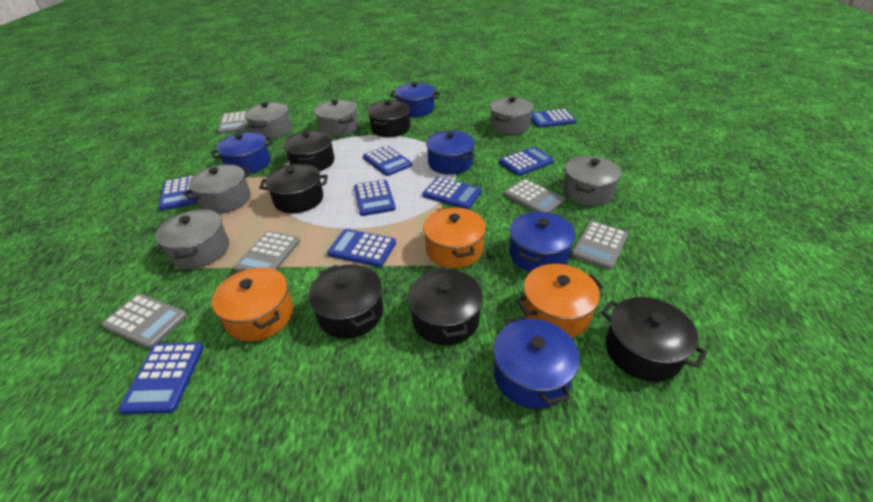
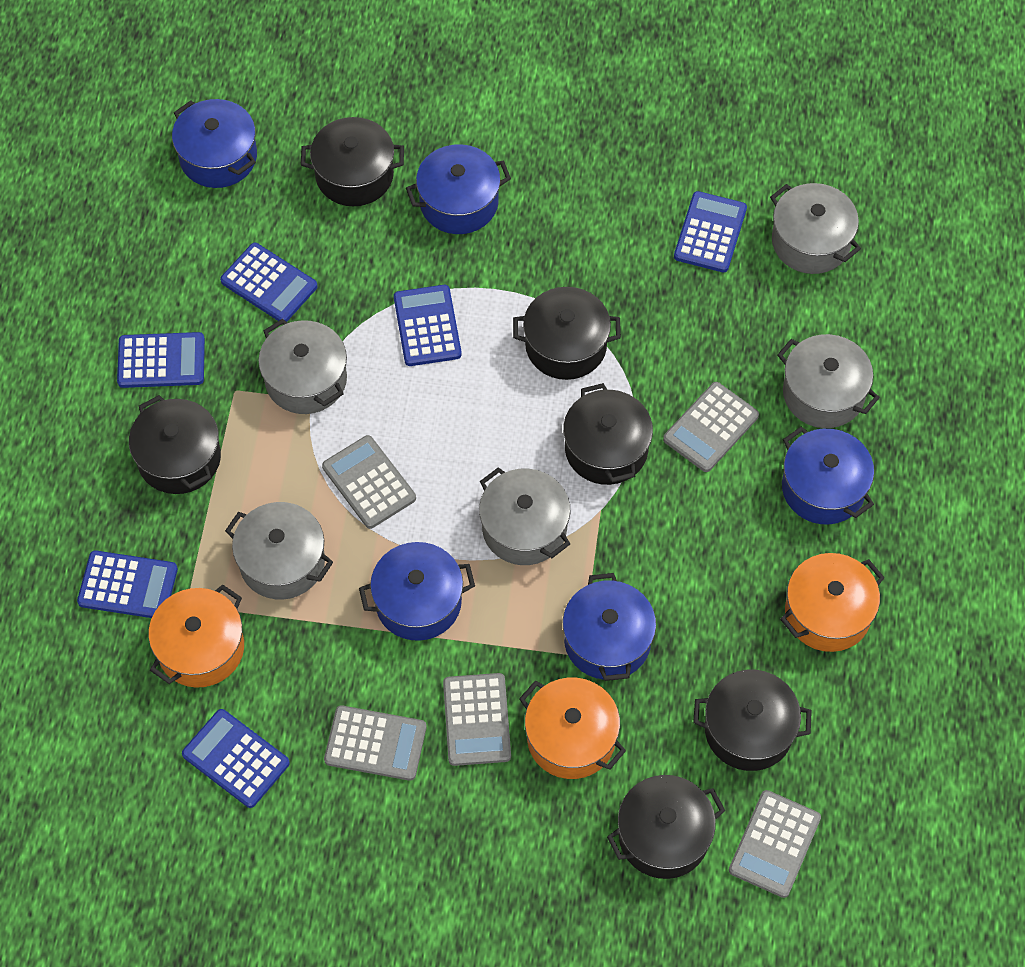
blue calculator: [119,342,204,414] [158,175,197,211] [327,229,396,267] [354,180,396,216] [363,146,412,176] [423,177,482,209] [499,147,554,176] [531,109,576,128] = 8 -> [77,550,178,618] [117,332,205,388] [182,709,290,808] [220,243,317,322] [394,285,462,366] [674,191,747,272] = 6
grey pot: [156,209,229,269] [183,164,252,214] [245,102,292,139] [314,100,359,137] [490,97,534,135] [563,156,622,206] = 6 -> [225,502,333,600] [258,319,347,414] [479,467,570,565] [770,183,861,274] [777,334,880,428] = 5

